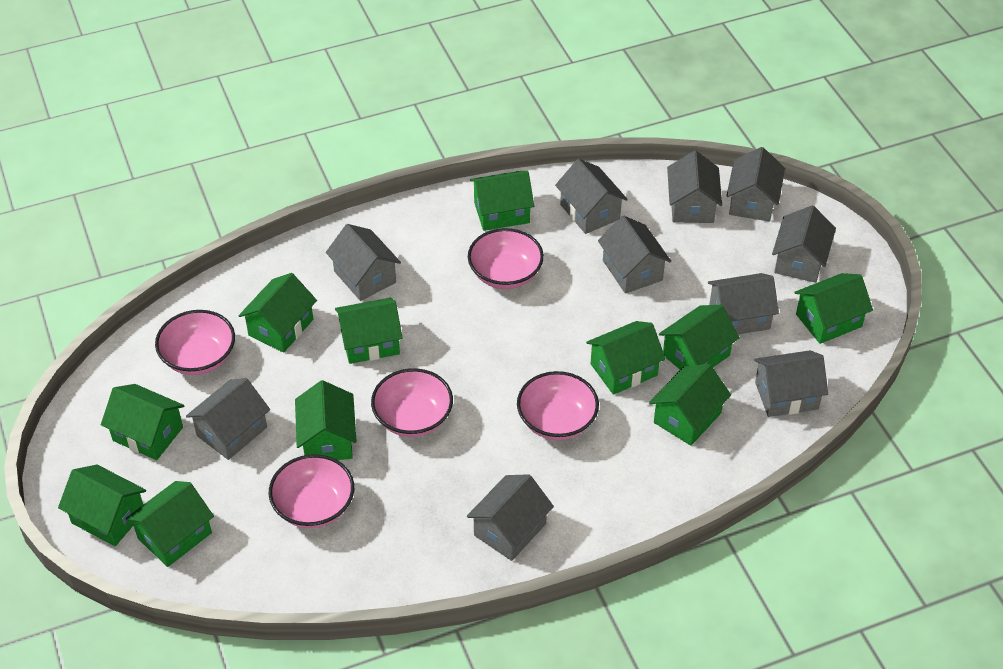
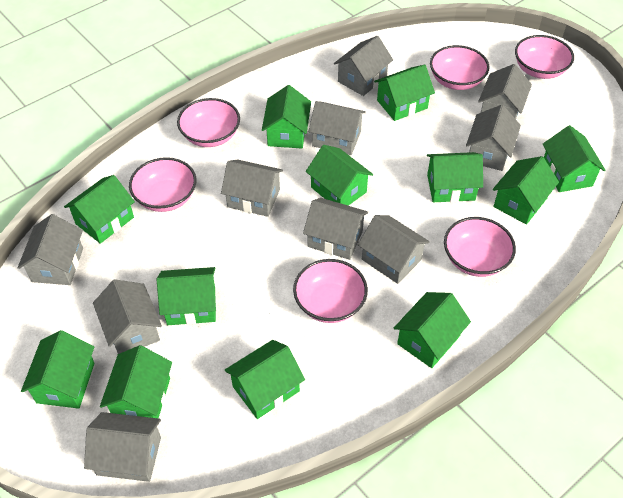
green house: [58,465,146,546] [101,384,185,460] [125,481,214,567] [239,273,317,353] [295,380,357,460] [335,298,403,364] [470,171,534,231] [586,321,666,395] [649,364,731,446] [659,305,740,370] [794,273,873,344] = 11 -> [21,330,95,409] [64,175,135,244] [100,345,172,419] [157,267,216,325] [225,340,305,419] [262,85,311,149] [306,145,373,206] [374,65,435,121] [394,292,471,368] [427,152,483,202] [493,156,559,225] [543,125,606,192] = 12
pink bowl: [155,310,235,375] [269,454,354,528] [371,368,453,437] [468,228,544,289] [517,371,599,440] = 5 -> [129,157,196,212] [177,98,240,147] [293,259,368,323] [430,45,489,90] [444,217,516,277] [515,35,574,79] = 6

